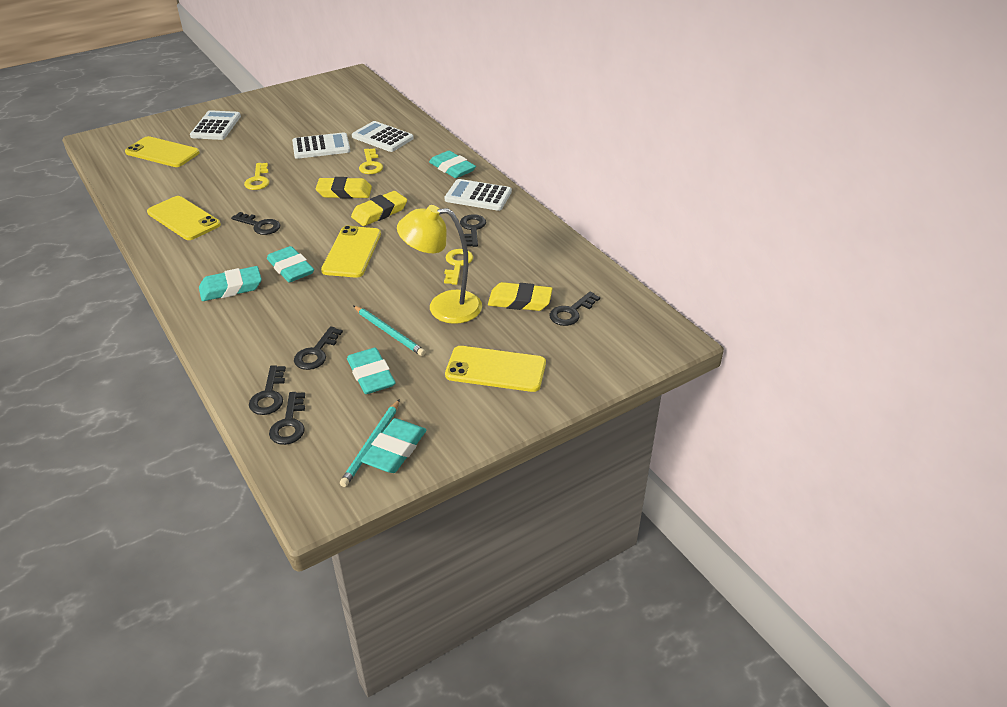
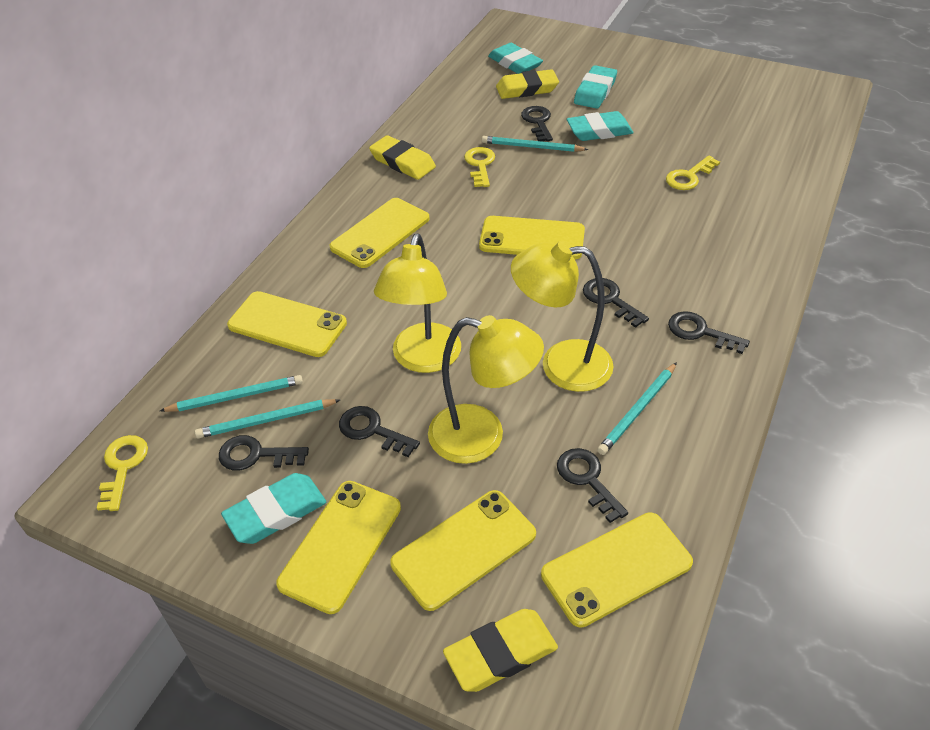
turquoise eraser: [199,266,262,301] [267,246,314,282] [347,348,396,394] [361,418,427,473] [429,151,476,178] = 5 -> [221,473,326,544] [488,43,543,74] [567,111,633,141] [574,65,617,109] = 4
turquoise pencil: [340,399,400,487] [354,306,425,356] = 2 -> [160,375,303,412] [195,399,340,439] [482,136,589,152] [597,362,677,455] = 4
white calculator: [190,110,241,140] [292,132,350,159] [352,121,414,152] [445,179,512,211] = 4 -> none = 0
yellow lamp: [397,205,482,324] = 1 -> [374,233,461,373] [428,315,544,464] [511,241,614,392] = 3
yellow phone: [125,136,200,167] [147,196,221,240] [321,226,381,278] [445,346,546,392] = 4 -> [227,291,347,357] [276,481,401,614] [329,198,430,268] [390,490,536,611] [479,216,585,259] [541,512,693,628] = 6

